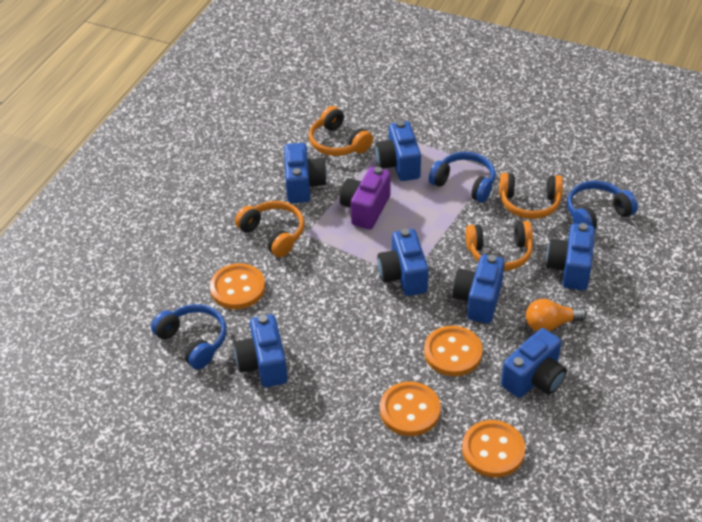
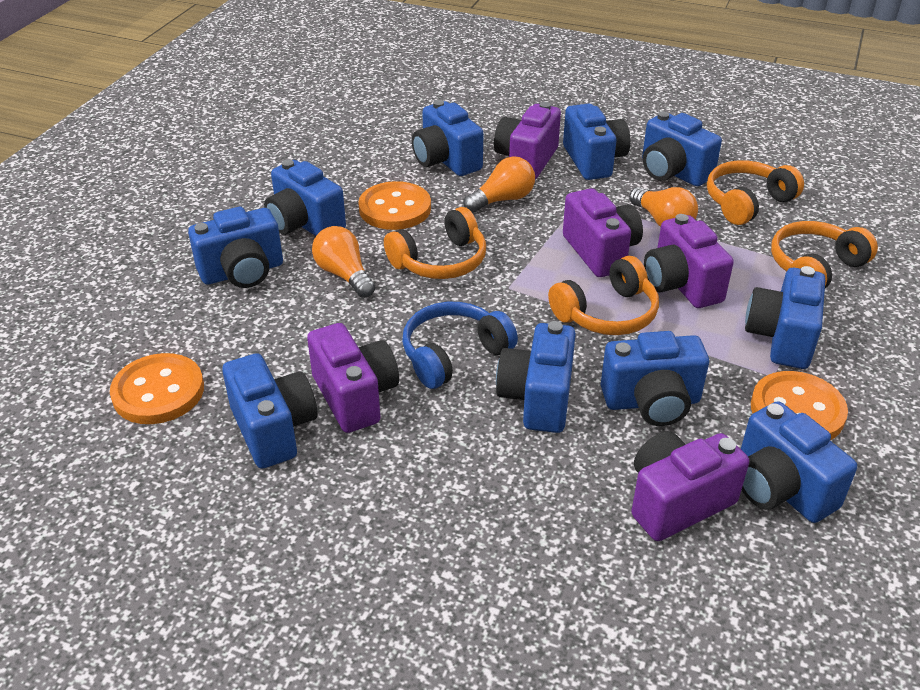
blue camera: [234,314,288,387] [284,143,327,203] [375,121,421,181] [377,229,429,296] [452,255,505,324] [501,328,567,398] [546,223,595,290] = 7 -> [188,207,283,288] [222,353,318,469] [264,159,346,236] [412,100,483,176] [496,321,576,433] [563,104,631,180] [601,331,709,426] [642,111,722,186] [741,401,857,523] [745,266,825,369] = 10
blue headphones: [151,304,227,369] [429,152,495,203] [567,181,638,229] = 3 -> [402,302,518,389] = 1
orange button: [210,263,265,309] [380,382,441,436] [424,326,483,376] [462,420,525,478] = 4 -> [110,353,204,424] [358,181,431,230] [751,371,848,440] = 3
orange light bulb: [526,299,587,332] = 1 -> [312,226,375,298] [463,156,535,213] [629,187,698,227] = 3
purple camera: [340,167,391,230] = 1 -> [307,323,399,433] [494,102,561,179] [563,188,643,277] [631,431,749,541] [644,214,734,308] = 5

